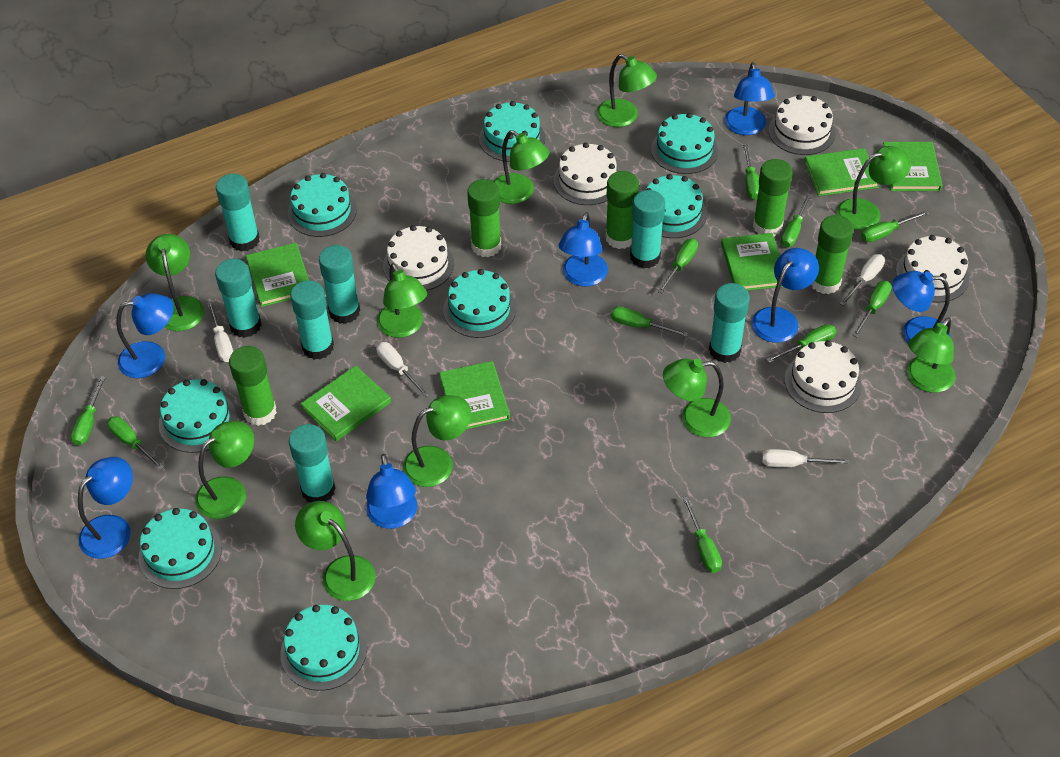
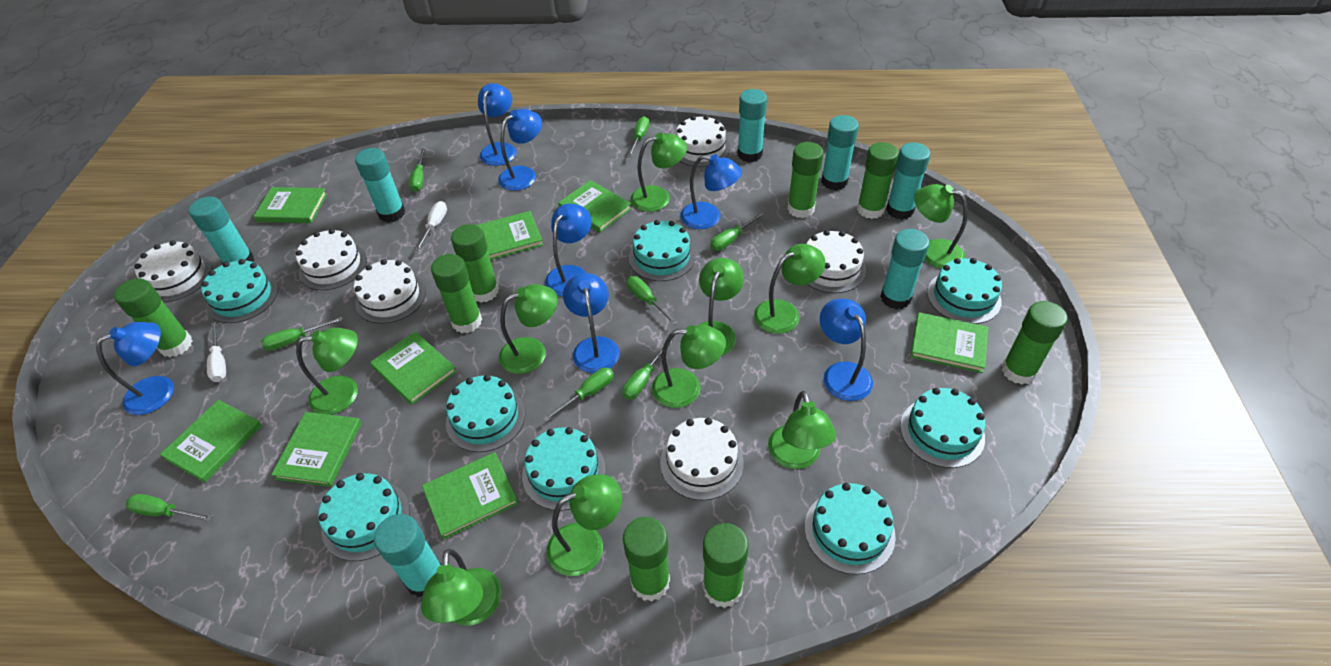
green book: [246,243,309,307] [301,366,391,441] [439,361,510,429] [721,233,783,291] [804,148,879,196] [883,142,942,191] = 6 -> [160,400,262,482] [254,187,327,223] [271,412,362,487] [370,332,457,405] [422,452,519,540] [477,211,543,260] [558,180,632,233] [910,312,988,373] = 8
green glue stick: [229,346,277,426] [467,179,501,257] [606,171,639,249] [753,159,793,236] [811,215,854,294] = 5 -> [114,278,192,357] [431,254,482,333] [451,224,499,302] [623,517,670,601] [703,523,748,608] [787,142,824,218] [857,142,899,219] [1002,301,1067,385] = 8
green screwdriver: [71,376,106,445] [107,416,164,470] [611,306,688,337] [658,239,698,293] [683,496,722,573] [743,145,759,200] [766,324,836,363] [781,193,812,247] [852,281,892,337] [861,211,929,242] = 10 -> [126,494,213,521] [261,317,343,351] [409,148,425,192] [544,368,614,422] [622,340,672,400] [627,276,678,325] [628,116,649,157] [710,212,765,251] = 8
white cake: [383,225,454,291] [553,143,618,205] [768,95,835,155] [785,340,862,413] [896,235,969,303] = 5 -> [134,240,212,302] [296,229,367,290] [354,259,426,324] [660,418,744,500] [676,115,730,167] [806,230,866,293] = 6
white screwdriver: [207,301,233,362] [376,342,429,397] [762,449,849,467] [839,254,885,306] = 4 -> [207,322,226,382] [415,201,447,251] = 2

